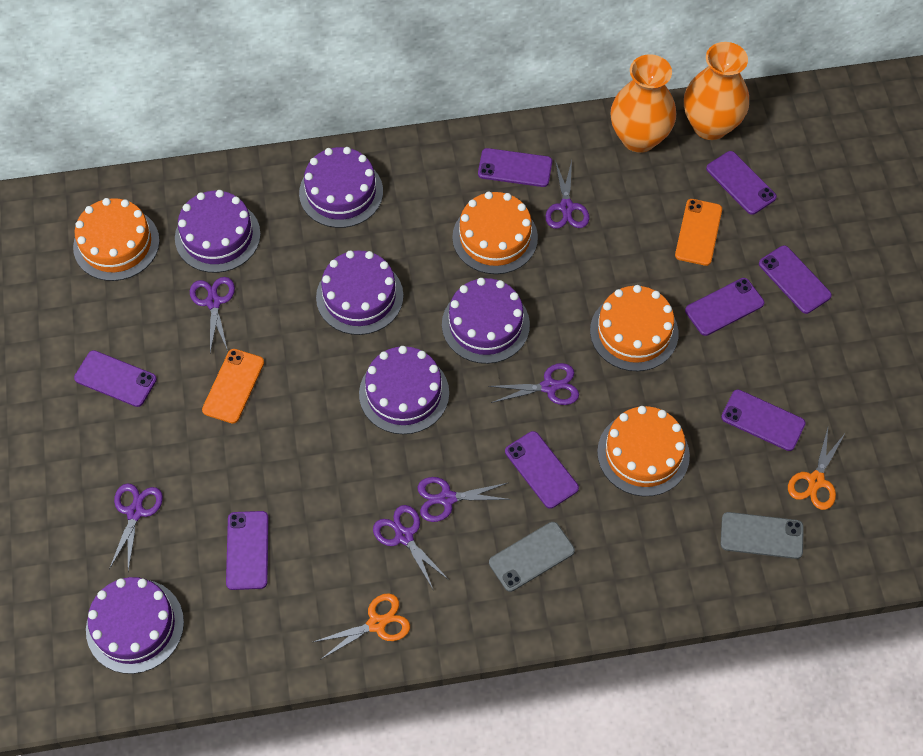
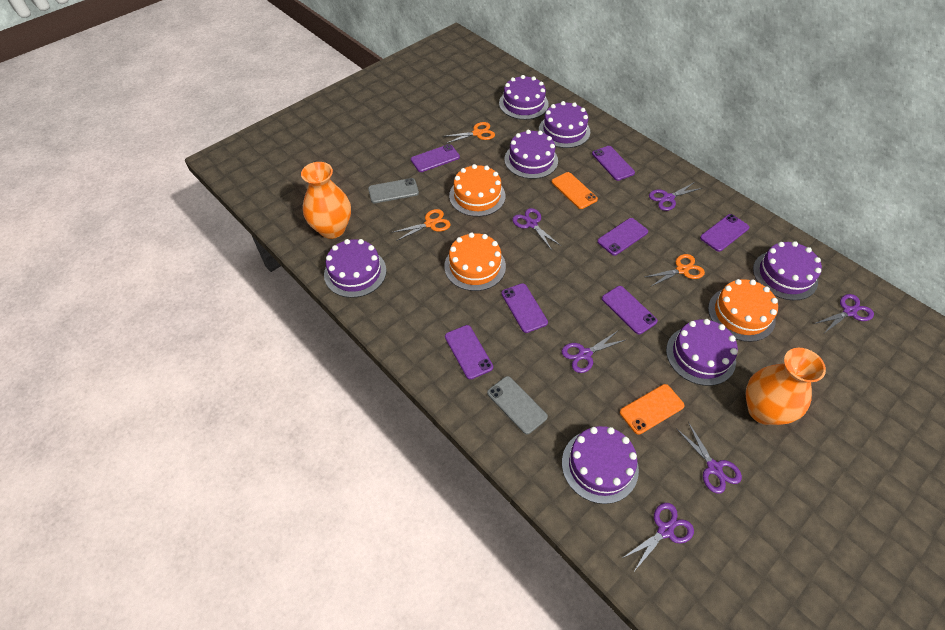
orange cake: [73,198,160,281] [452,192,538,274] [590,285,678,371] [597,406,690,496] = 4 -> [444,232,506,291] [449,164,505,217] [708,279,778,342] = 3
orange scissors: [314,593,410,660] [788,428,845,510] = 2 -> [394,209,451,241] [442,122,495,143] [645,254,705,287] = 3
purple cake: [86,577,184,674] [175,190,261,273] [299,147,383,228] [316,250,403,335] [359,346,449,434] [442,278,530,364] = 6 -> [324,239,386,298] [499,75,549,120] [504,130,558,179] [539,101,590,148] [562,426,639,504] [666,319,738,386] [753,241,822,300] = 7
purple phone: [74,350,157,407] [226,511,269,590] [478,148,552,187] [505,431,579,509] [685,278,764,336] [706,151,777,215] [721,389,806,451] [759,245,832,314] = 8 -> [411,144,460,172] [445,325,493,380] [501,283,548,333] [592,146,635,181] [597,218,648,256] [602,286,658,334] [700,214,749,252] = 7

